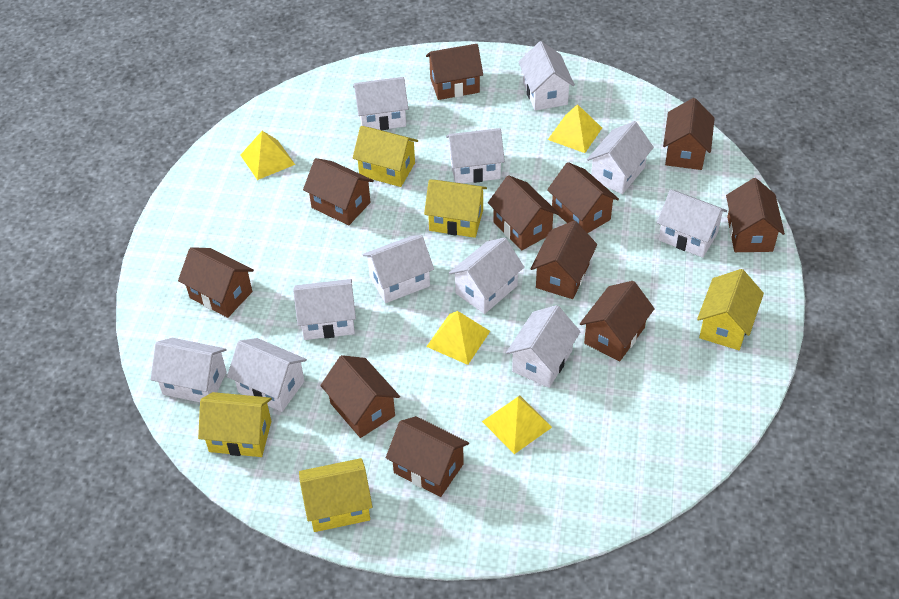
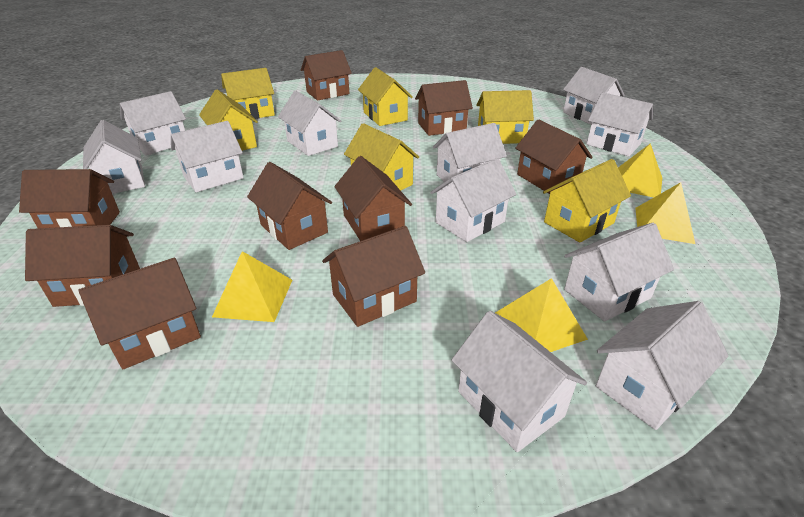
brown house: [178,247,254,318] [303,158,374,225] [320,355,400,438] [386,416,469,497] [426,44,483,100] [488,175,559,250] [531,221,597,299] [547,162,619,233] [580,281,655,361] [663,98,715,170] [726,178,785,252] = 11 -> [19,169,120,228] [25,225,140,307] [79,258,201,369] [247,162,332,250] [301,50,352,100] [322,226,425,327] [334,156,412,241] [415,80,473,136] [515,119,593,194] = 9
yellow house: [198,392,272,457] [299,458,372,532] [353,126,418,187] [424,180,487,238] [697,269,764,350] = 5 -> [199,89,258,151] [221,68,275,119] [344,123,419,190] [358,67,413,126] [476,90,534,144] [543,159,631,243] = 6

